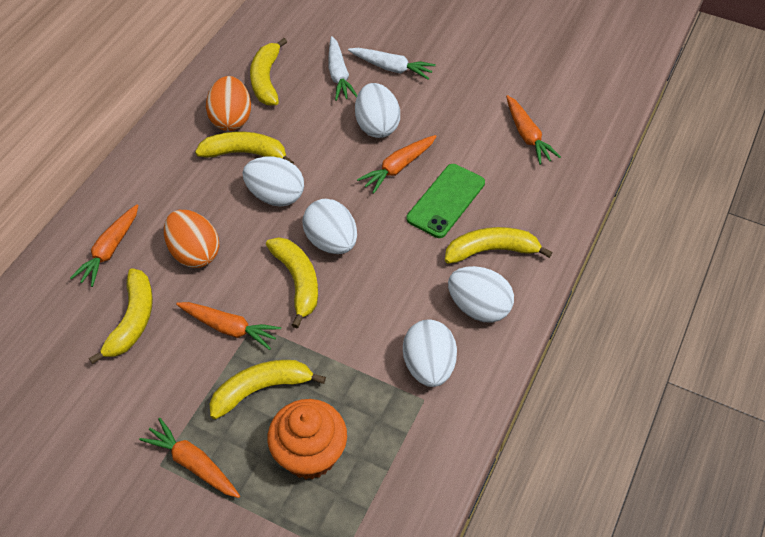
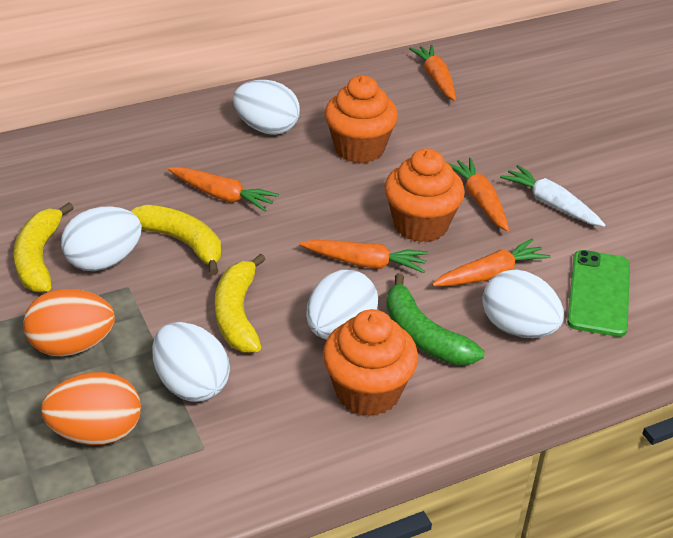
green banana: none = 0 -> [386,273,484,365] = 1
orange cupcake: [267,399,347,479] = 1 -> [323,309,418,416] [324,75,398,163] [384,148,465,242] = 3
white carrot: [329,36,357,101] [348,48,436,80] = 2 -> [500,165,605,227] = 1
yellow banana: [89,268,153,364] [195,132,294,164] [210,360,326,419] [250,38,287,106] [266,237,318,328] [445,227,553,264] = 6 -> [13,202,74,292] [131,205,221,275] [215,253,266,353] = 3

